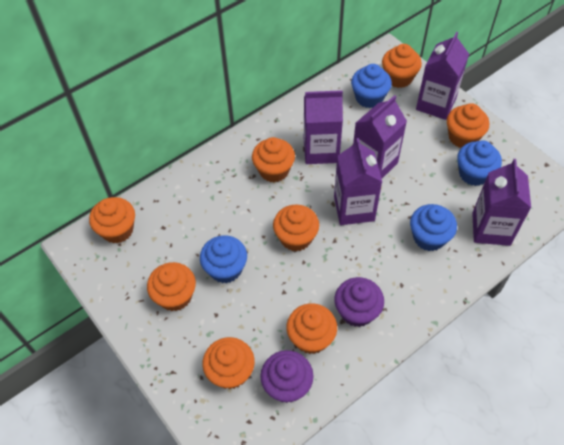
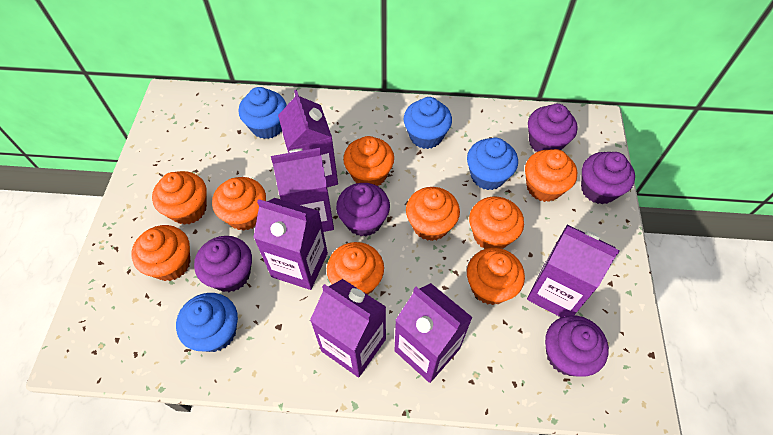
orange cupcake: [89,197,135,243] [147,262,196,311] [202,337,255,389] [252,137,295,182] [273,205,319,252] [287,303,337,354] [382,44,422,88] [447,103,489,148] = 8 -> [131,225,190,281] [152,171,207,225] [212,177,266,231] [327,242,384,295] [343,136,394,186] [406,187,460,241] [467,248,525,305] [469,196,524,249] [525,149,577,202] = 9
purple carton: [304,90,343,164] [334,138,382,225] [353,95,407,179] [416,32,469,120] [472,159,531,246] = 5 -> [253,198,328,290] [271,148,334,232] [278,90,338,187] [310,279,386,377] [395,283,473,383] [527,225,620,317] = 6
purple cupcake: [260,350,314,403] [334,277,384,327] = 2 -> [194,236,252,292] [336,183,390,237] [528,104,578,152] [545,315,609,377] [581,152,635,204] = 5

